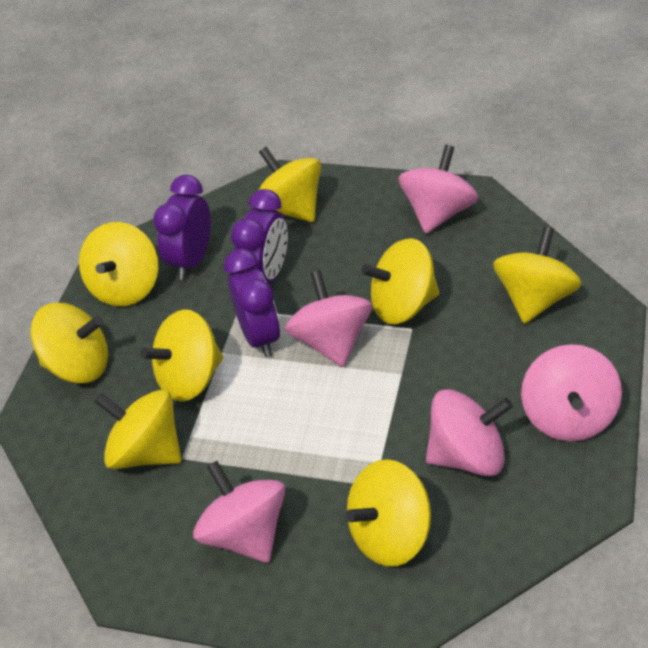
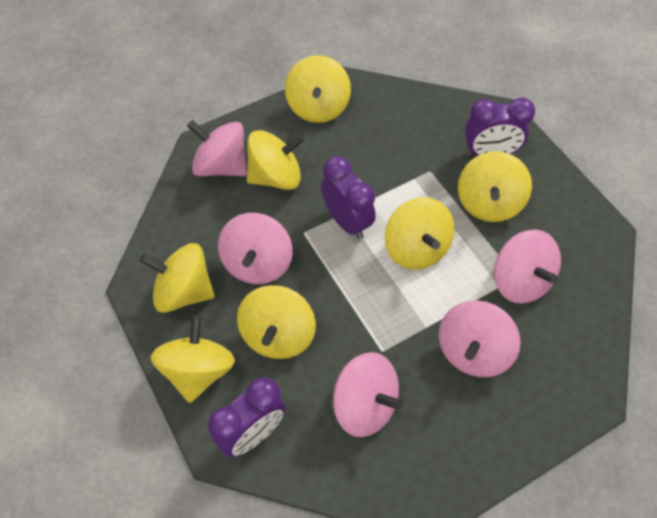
yellow spinning top: [30,303,108,383] [79,222,158,306] [94,389,181,469] [141,309,223,402] [259,147,321,222] [345,459,431,567] [361,238,439,324] [493,227,581,324] = 8 -> [140,243,215,313] [151,315,235,403] [237,285,316,359] [247,130,304,190] [285,55,351,123] [385,197,455,269] [458,151,532,222] = 7

